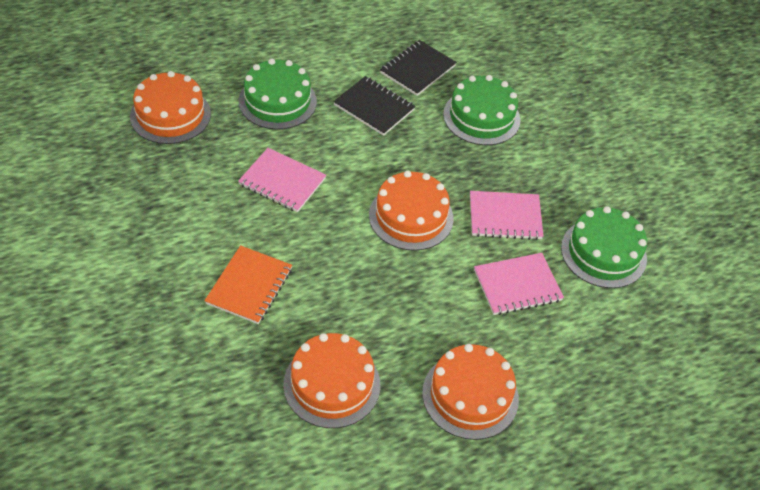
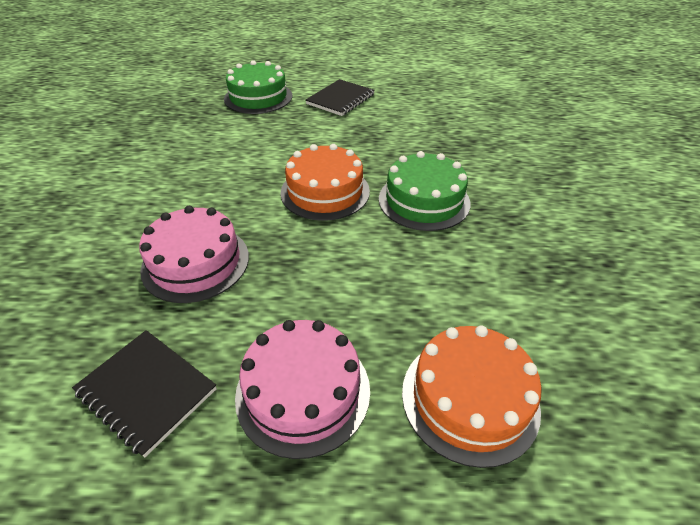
green cake: [238,59,317,129] [443,75,520,145] [561,206,647,288] = 3 -> [224,60,292,114] [379,151,470,231] = 2
orange cake: [130,71,211,144] [283,333,380,428] [369,171,453,251] [422,344,519,440] = 4 -> [281,144,370,221] [402,325,542,468] = 2
orange notebook: [205,245,292,324] = 1 -> none = 0
pink cake: none = 0 -> [139,206,249,303] [235,320,370,459] = 2
pink notebook: [238,148,326,212] [470,191,544,240] [474,253,564,315] = 3 -> none = 0

